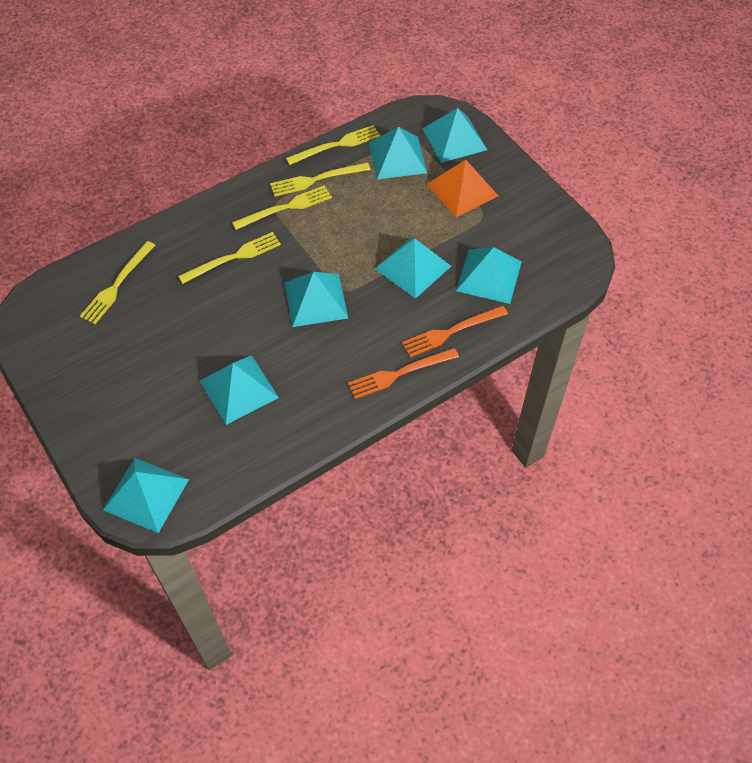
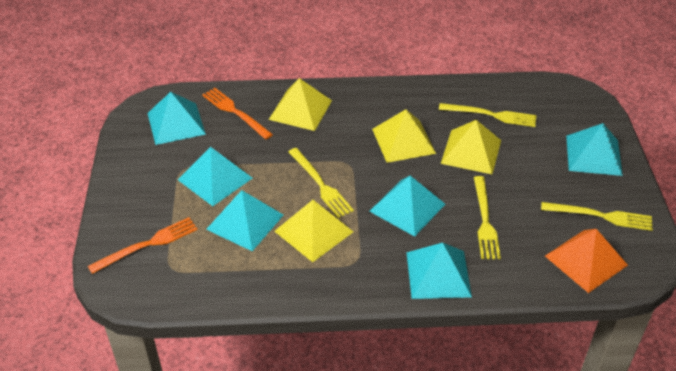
turquoise pyramid: [103,458,189,533] [200,355,279,425] [284,272,348,327] [369,127,427,180] [375,238,451,299] [422,108,487,163] [456,247,522,304] = 7 -> [147,92,206,145] [178,147,252,206] [206,190,283,251] [369,176,445,237] [406,243,472,299] [566,123,623,176] = 6
yellow fork: [80,241,156,324] [178,232,281,284] [232,185,332,230] [270,162,371,197] [286,125,381,165] = 5 -> [288,148,354,218] [439,103,537,127] [474,176,501,259] [541,202,653,231] = 4
yellow pyramid: none = 0 -> [269,78,332,131] [274,200,353,262] [372,109,436,163] [441,120,501,174] = 4

